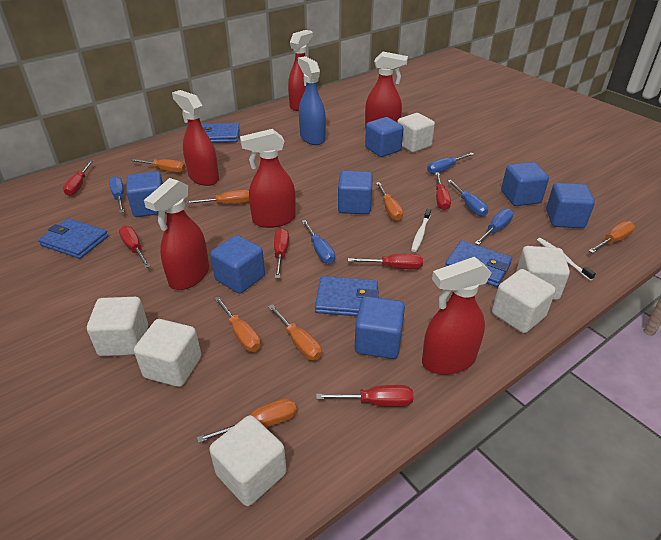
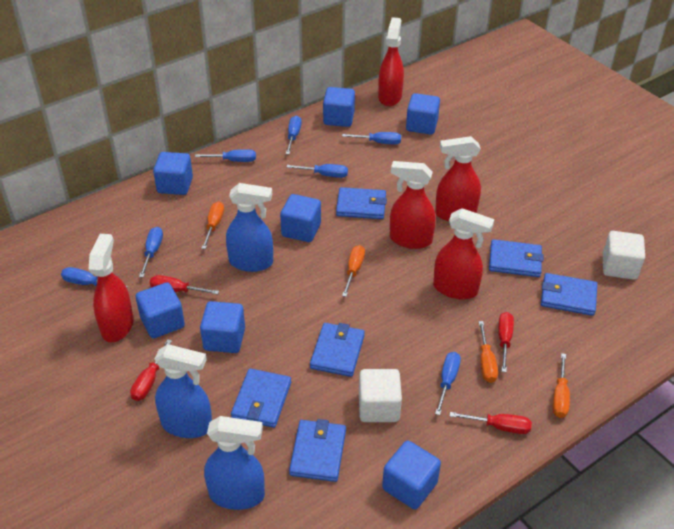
blue screwdriver: [109,176,124,213] [302,220,335,264] [427,153,474,174] [448,180,488,217] [475,208,513,245] = 5 -> [61,267,128,288] [139,227,163,277] [195,149,256,162] [286,116,301,154] [287,164,348,178] [342,132,401,144] [435,352,461,415] = 7
blue spray bottle: [298,56,326,145] = 1 -> [154,344,212,438] [204,416,265,510] [226,183,273,272] = 3
blue wallet: [38,218,108,259] [201,123,240,143] [315,276,379,316] [445,240,512,287] = 4 -> [231,368,291,428] [289,419,346,482] [310,323,365,377] [336,187,387,219] [489,239,544,277] [541,273,597,316] = 6
orange screwdriver: [130,159,186,173] [186,190,249,204] [197,398,297,443] [214,296,261,352] [268,305,322,361] [376,182,403,221] [589,221,635,253] = 7 -> [201,202,224,249] [342,245,365,297] [479,321,498,383] [553,353,570,418] = 4
red screwdriver: [63,161,93,196] [119,226,150,268] [274,228,289,278] [316,385,413,407] [348,254,423,269] [435,173,451,210] = 6 -> [130,339,172,401] [150,275,219,294] [450,412,532,434] [498,312,514,372] = 4
red spray bottle: [144,178,209,290] [172,90,219,186] [240,129,296,228] [288,30,313,111] [365,52,408,128] [422,257,492,375] = 6 -> [89,234,134,342] [378,17,404,106] [390,161,436,249] [433,208,494,299] [435,136,481,221] = 5
white cube: [87,297,148,356] [134,319,201,387] [209,415,287,506] [397,113,435,153] [492,269,556,333] [516,246,570,300] = 6 -> [359,369,402,422] [603,231,645,280] = 2
white toothbrush: [411,209,431,252] [537,238,596,281] = 2 -> none = 0

